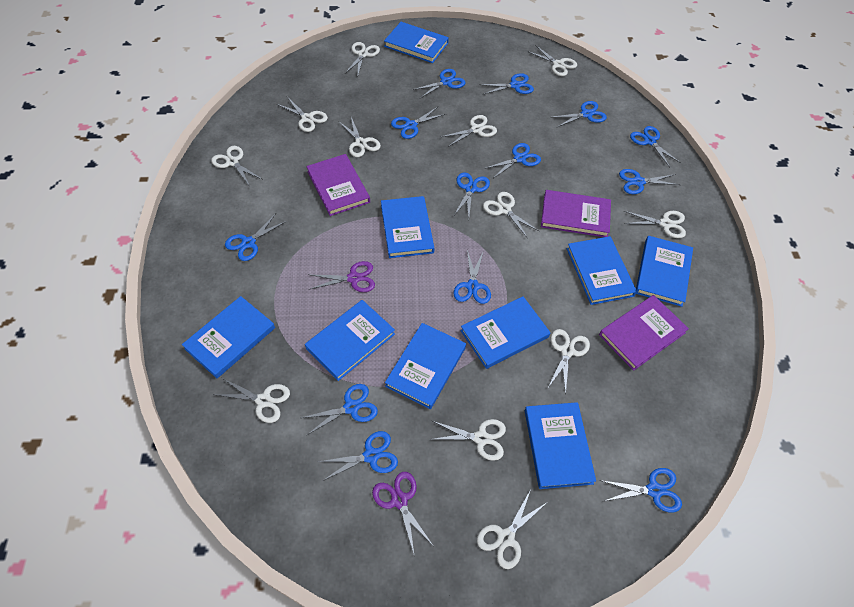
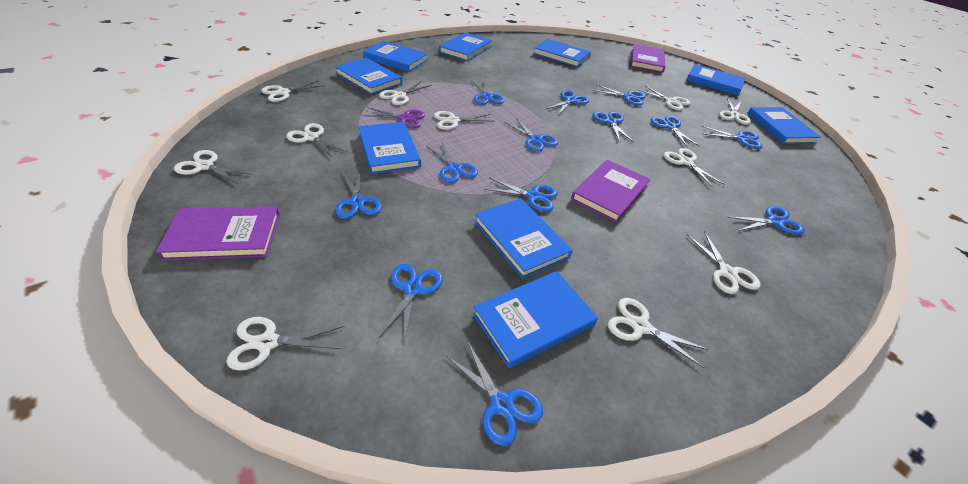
purple scissors: [309,261,375,292] [372,472,432,553] = 2 -> [362,107,425,128] = 1
white scissors: [211,146,263,185] [213,378,290,423] [277,97,328,132] [338,117,381,157] [345,42,380,74] [429,419,506,461] [441,115,497,147] [477,491,546,569] [483,192,539,237] [527,45,577,76] [548,329,590,395] [624,211,686,238] = 12 -> [174,150,253,184] [226,317,345,371] [261,80,325,102] [286,123,348,158] [379,81,431,105] [434,111,493,130] [608,298,710,369] [639,85,691,110] [664,148,725,187] [687,231,761,294] [719,98,751,124] = 11

